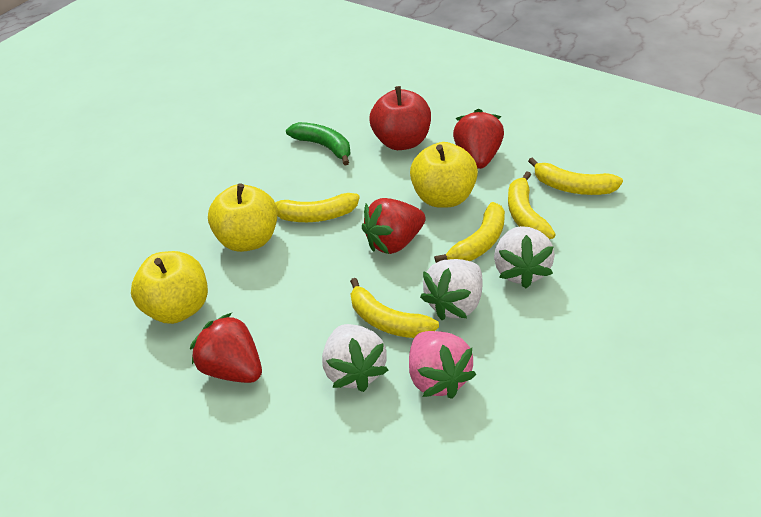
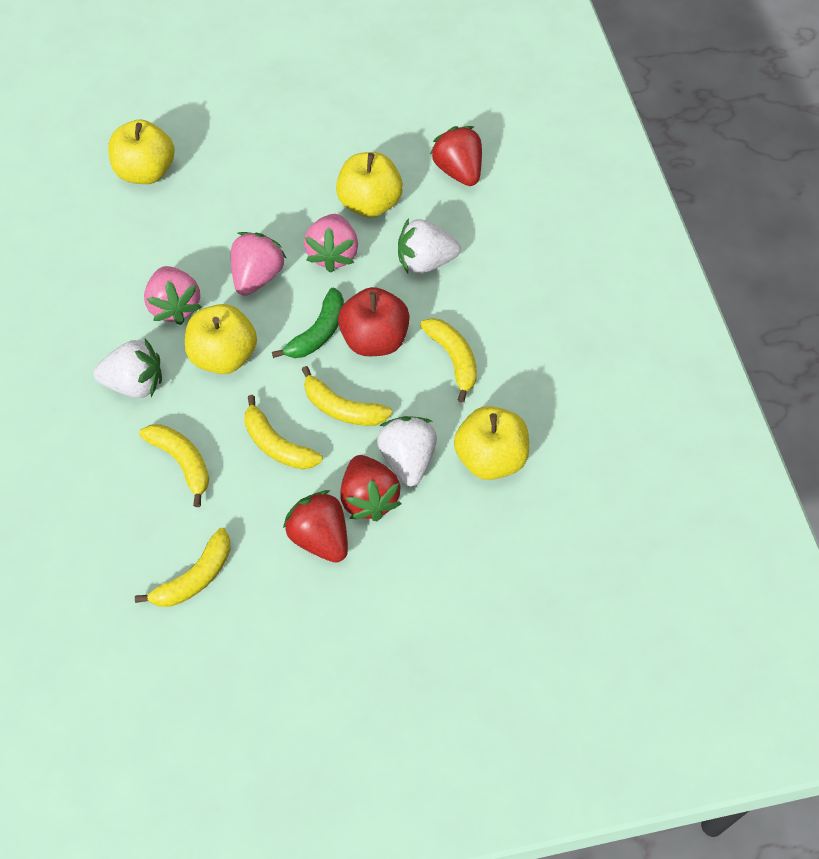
pink strawberry: [409,331,476,399] = 1 -> [144,266,202,325] [231,232,287,296] [304,214,358,273] = 3
yellow apple: [131,251,208,324] [208,183,278,252] [410,142,478,208] = 3 -> [108,119,175,184] [185,304,257,374] [336,152,403,218] [454,406,529,480] = 4

